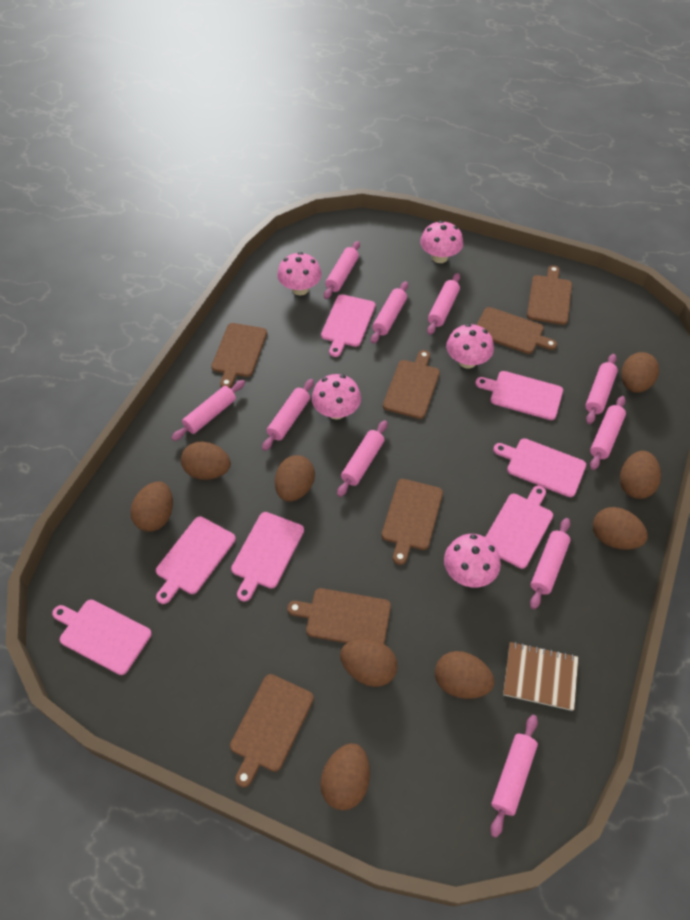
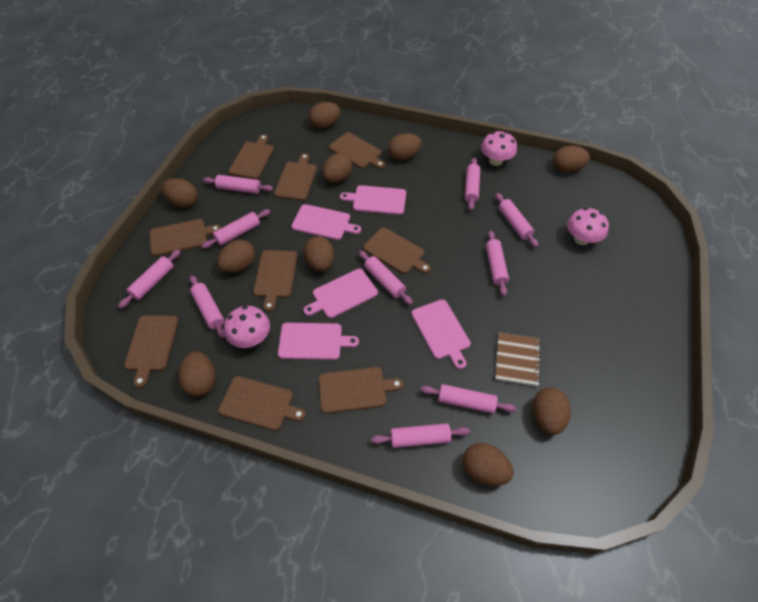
brown cutting board: [211,323,267,388] [230,674,314,788] [287,588,391,644] [382,479,443,565] [383,350,440,419] [477,307,557,354] [527,265,572,325] = 7 -> [124,315,178,388] [150,219,221,256] [218,376,306,431] [229,134,274,179] [253,250,298,312] [274,153,317,201] [319,367,403,414] [329,132,385,169] [363,227,431,274] = 9
brown egg: [131,482,173,532] [181,442,231,480] [275,455,315,502] [320,743,370,810] [340,639,398,687] [435,651,494,699] [593,507,648,550] [620,451,661,499] [621,352,659,393] = 9 -> [162,178,198,208] [179,351,216,397] [217,240,255,273] [304,236,334,272] [309,102,340,129] [323,153,352,183] [388,133,422,161] [463,443,514,486] [533,387,571,435] [553,146,590,173] = 10
pink cutting board: [52,599,152,675] [156,517,236,604] [231,512,304,602] [321,294,376,357] [475,371,563,420] [486,486,553,569] [493,438,586,497] = 7 -> [278,323,359,360] [292,204,361,240] [304,269,378,318] [340,185,406,215] [412,299,471,369] = 5
pink mushroom: [277,252,322,295] [312,374,361,420] [420,221,463,263] [444,534,501,587] [446,324,494,369] = 5 -> [224,306,270,348] [481,131,517,166] [567,208,609,245] = 3

